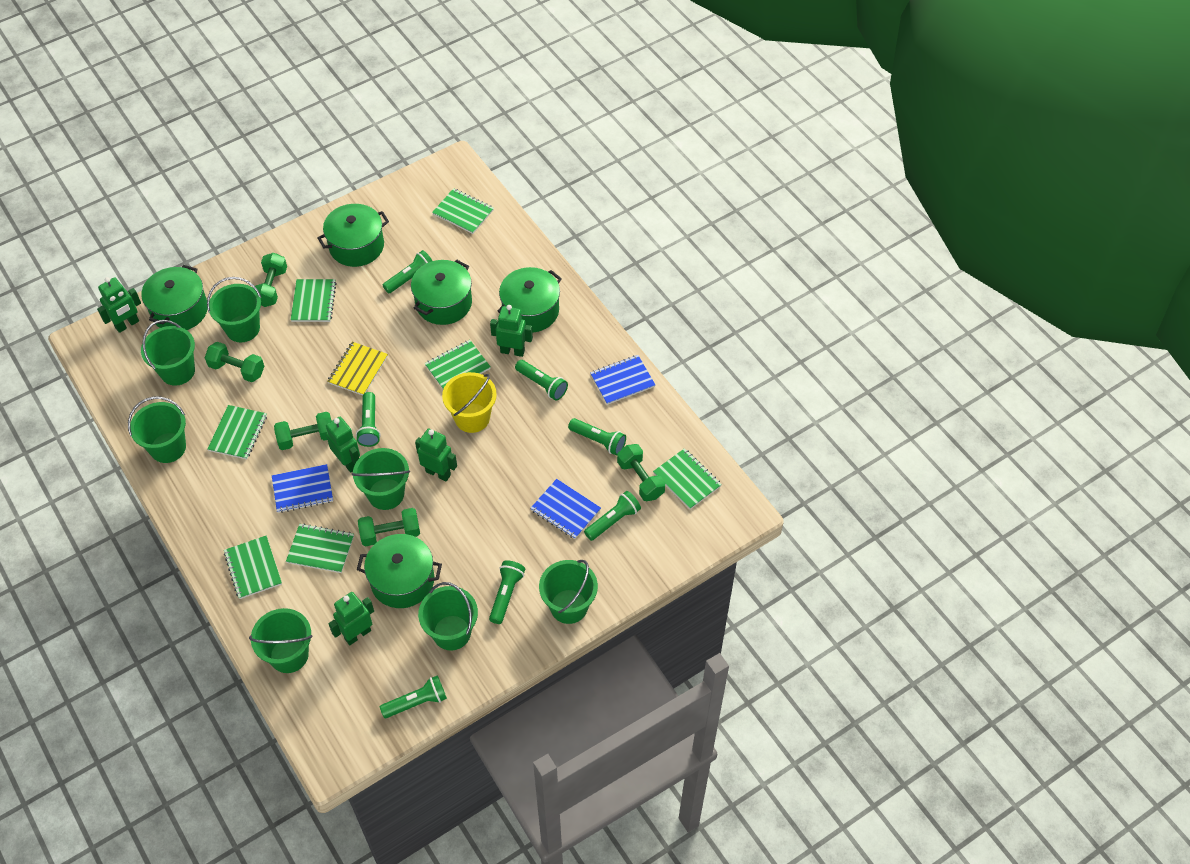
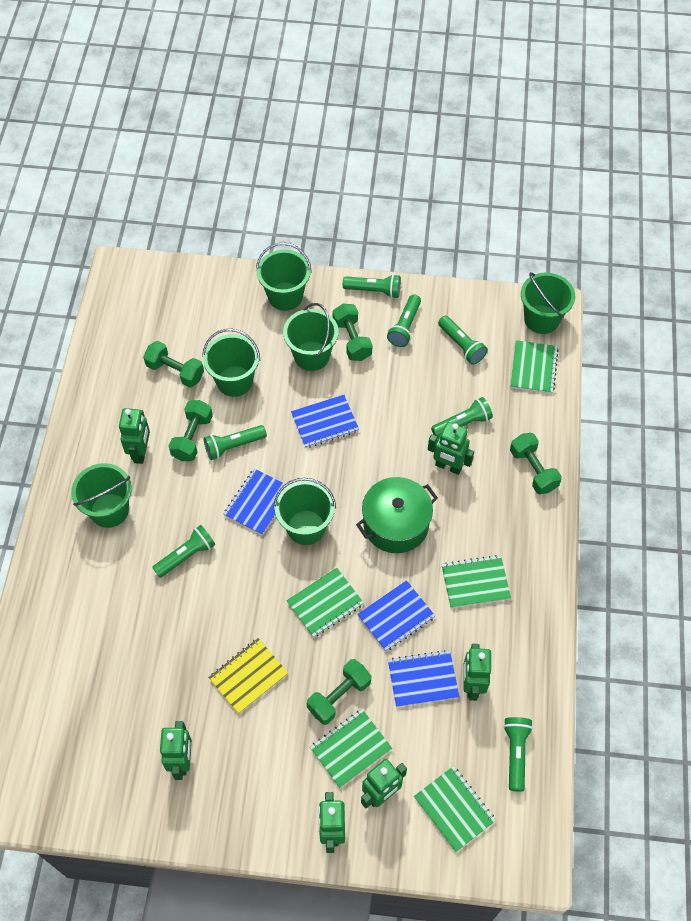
blue notebook: [272,464,333,513] [530,479,601,539] [590,355,655,405] = 3 -> [224,469,285,535] [291,395,359,448] [357,580,435,651] [388,650,459,707] = 4
green bucket: [128,397,186,463] [141,320,195,386] [207,277,261,342] [249,608,312,673] [352,448,410,510] [418,582,478,650] [539,560,598,624] = 7 -> [71,463,132,528] [202,329,260,397] [256,242,312,311] [274,478,336,545] [283,303,338,371] [521,272,575,334] = 6
green notebook: [207,405,267,459] [224,536,282,599] [286,524,354,573] [290,279,337,322] [425,340,491,389] [432,188,494,234] [653,448,722,509] = 7 -> [286,568,364,638] [310,709,392,788] [414,766,496,852] [441,555,511,608] [510,340,559,394] = 5
green pot: [142,265,208,330] [317,204,389,267] [357,534,442,608] [411,260,472,325] [498,267,562,332] = 5 -> [356,477,438,553] = 1
green robot: [97,277,141,333] [326,417,360,473] [329,592,374,645] [415,428,457,481] [490,305,533,357] = 5 -> [119,408,150,464] [160,721,192,780] [318,792,345,853] [361,759,407,808] [428,422,474,475] [463,644,491,701] = 6
yellow bucket: [442,372,497,433] = 1 -> none = 0

